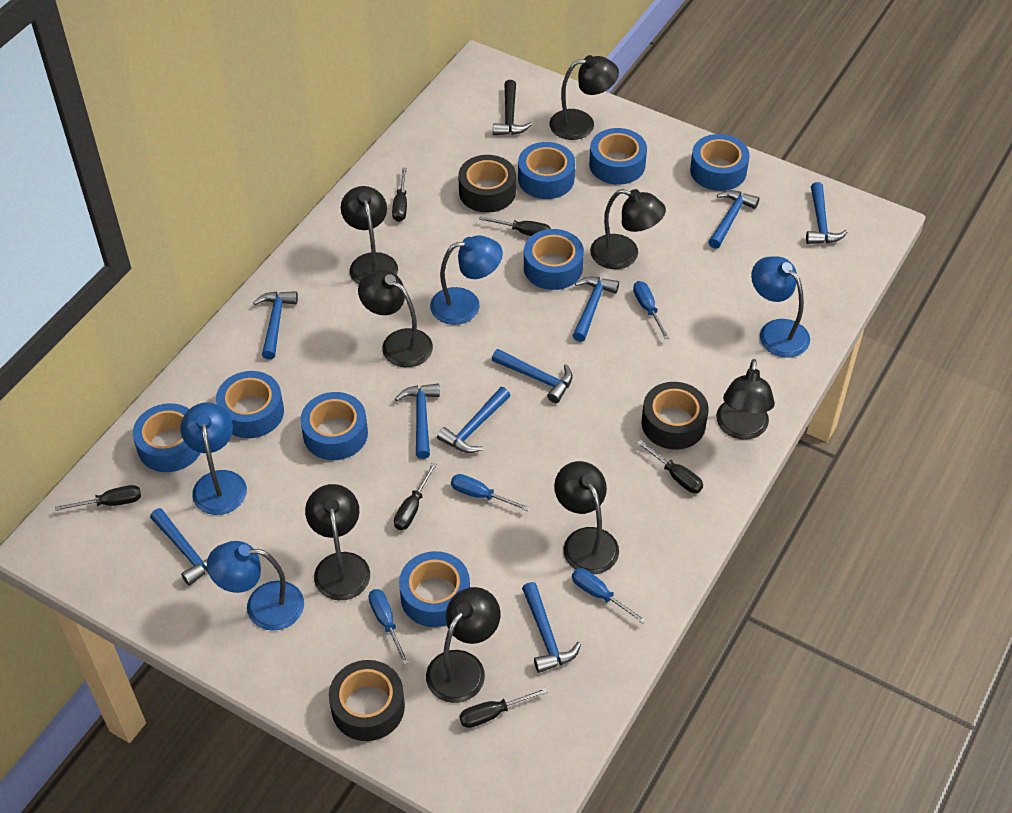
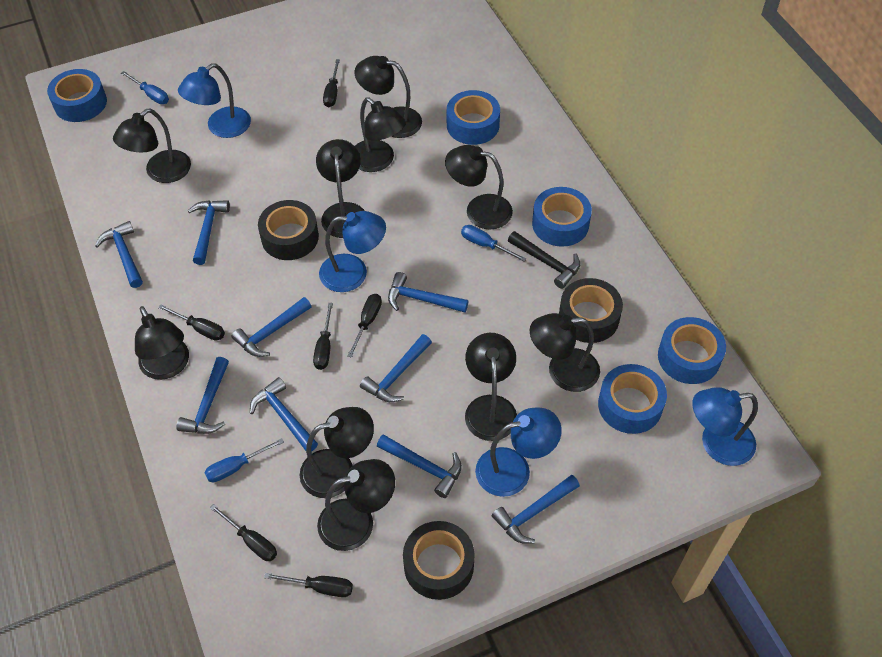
black lamp: [305,484,370,600] [341,186,398,285] [358,270,433,367] [426,587,500,703] [549,55,619,140] [554,461,619,574] [590,189,666,269] [716,359,775,440] = 8 -> [113,108,191,183] [135,306,189,380] [300,407,374,498] [316,139,365,238] [317,459,395,551] [355,56,422,138] [355,97,406,172] [445,145,513,230] [465,333,517,441] [529,313,600,392] = 10
blue screwdriver: [368,589,409,665] [451,474,530,511] [572,568,646,624] [633,281,669,339] = 4 -> [121,71,169,104] [204,438,284,482] [461,225,526,262] = 3
blue tape: [133,403,200,472] [216,371,284,438] [300,392,368,460] [399,551,470,627] [518,142,575,199] [524,229,584,290] [589,128,647,185] [690,134,749,191] = 8 -> [47,69,107,122] [447,90,500,145] [532,187,592,247] [598,364,667,434] [658,317,726,384] = 5

